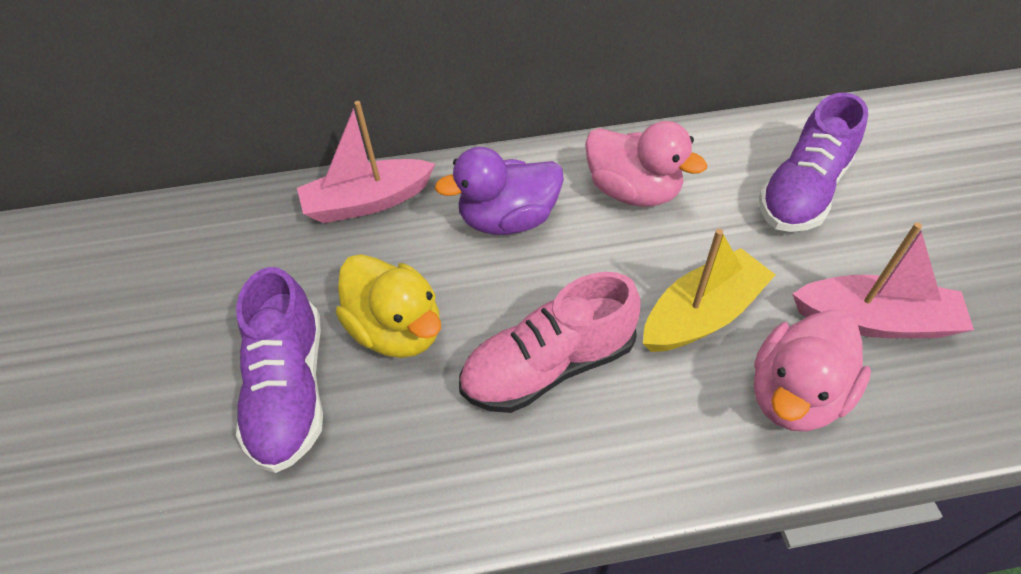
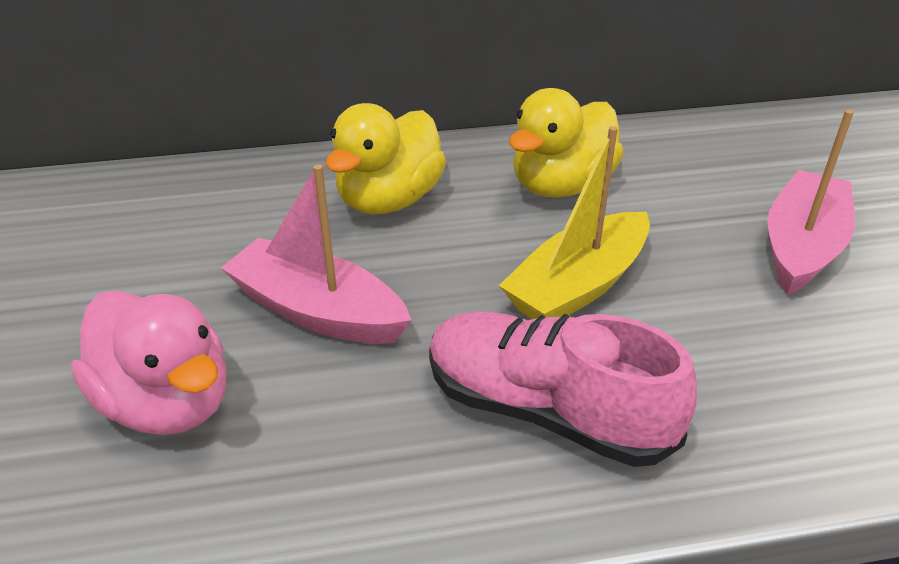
pink duck: [585,121,707,207] [754,309,871,432] = 2 -> [71,290,227,435] = 1
purple duck: [435,147,564,235] = 1 -> none = 0
purple shoe: [236,267,323,473] [759,93,868,232] = 2 -> none = 0
yellow duck: [336,254,441,358] = 1 -> [326,103,446,214] [509,88,624,198] = 2

